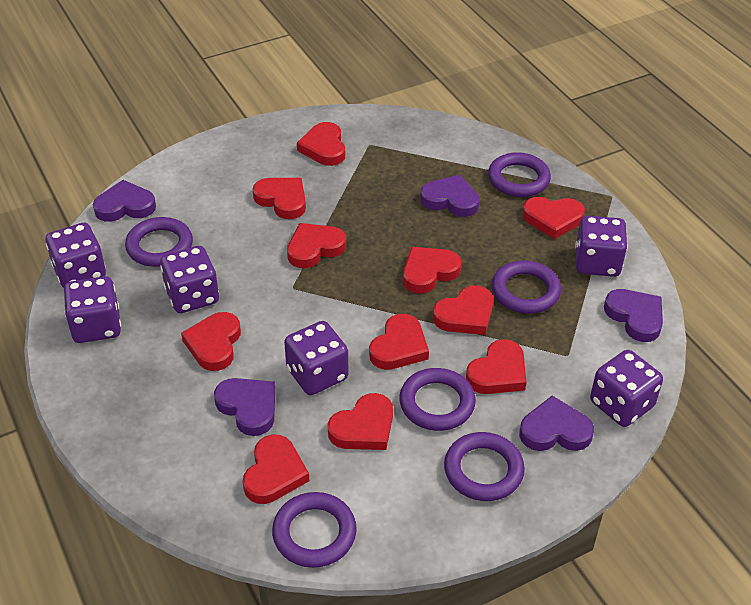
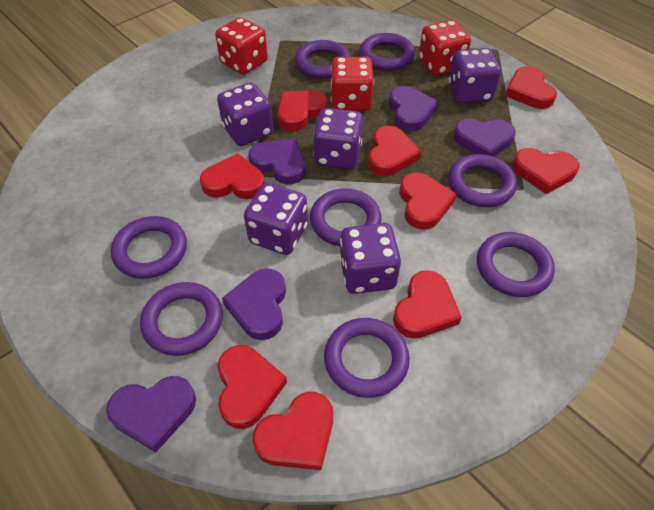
purple dice: [45,223,106,288] [64,276,121,343] [160,246,219,313] [284,321,349,395] [575,216,628,277] [590,350,663,427] = 6 -> [217,82,274,146] [244,183,308,255] [313,108,363,169] [340,223,401,294] [448,48,501,104] = 5
purple ring: [125,217,193,267] [272,492,357,568] [399,368,476,431] [444,432,525,501] [488,152,551,197] [492,261,561,314] = 6 -> [111,216,187,279] [140,282,223,356] [295,40,350,79] [310,188,382,246] [324,318,410,398] [360,33,415,71] [448,154,517,207] [477,232,555,297] = 8
red dice: none = 0 -> [215,17,268,75] [331,57,374,111] [419,20,471,76] = 3
red heart: [181,312,241,371] [243,434,309,504] [253,178,306,219] [287,223,346,268] [297,122,345,166] [328,393,393,450] [369,314,429,370] [403,247,461,293] [433,285,493,335] [466,339,527,394] [522,197,585,239] = 11 -> [200,153,265,199] [217,345,287,429] [253,392,333,470] [277,90,328,131] [368,126,421,176] [393,271,462,338] [399,173,456,230] [505,66,557,109] [512,148,580,194] = 9

